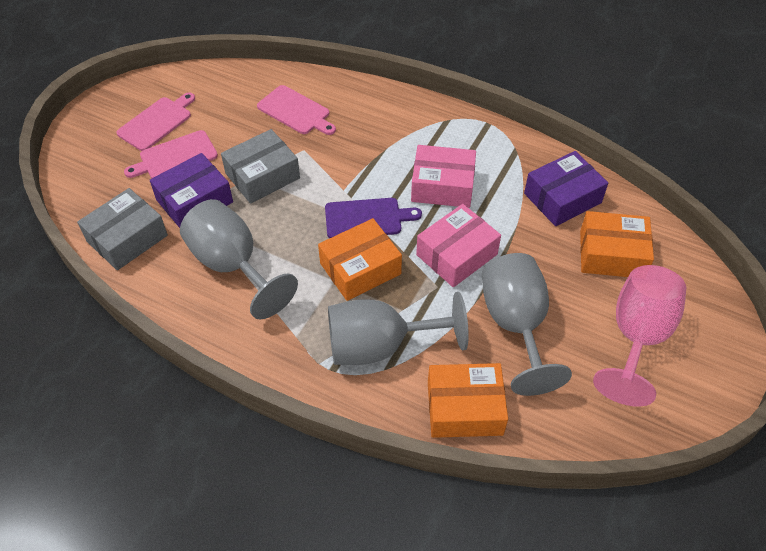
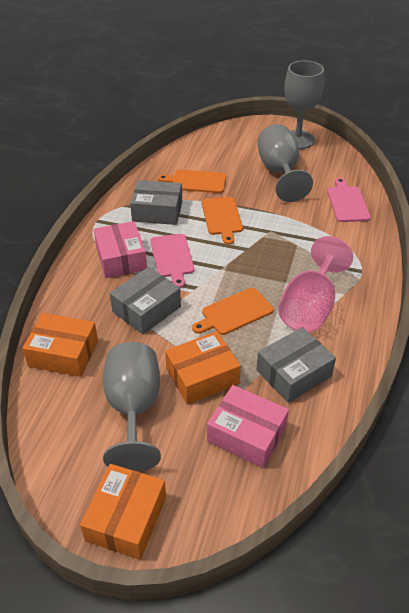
grey box: [77,188,168,270] [221,129,300,204] = 2 -> [110,267,181,334] [130,180,182,225] [256,327,336,403] = 3
orange cutting board: none = 0 -> [158,169,226,193] [192,288,274,335] [202,197,243,245] = 3
pink cutting board: [116,92,195,151] [124,130,218,178] [257,85,336,135] = 3 -> [150,234,194,288] [327,178,371,222] = 2
purple box: [150,153,233,228] [524,151,608,226] = 2 -> none = 0
purple cutting board: [325,198,422,238] = 1 -> none = 0

